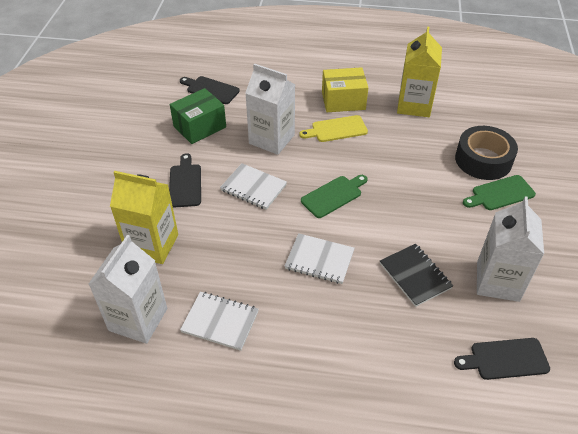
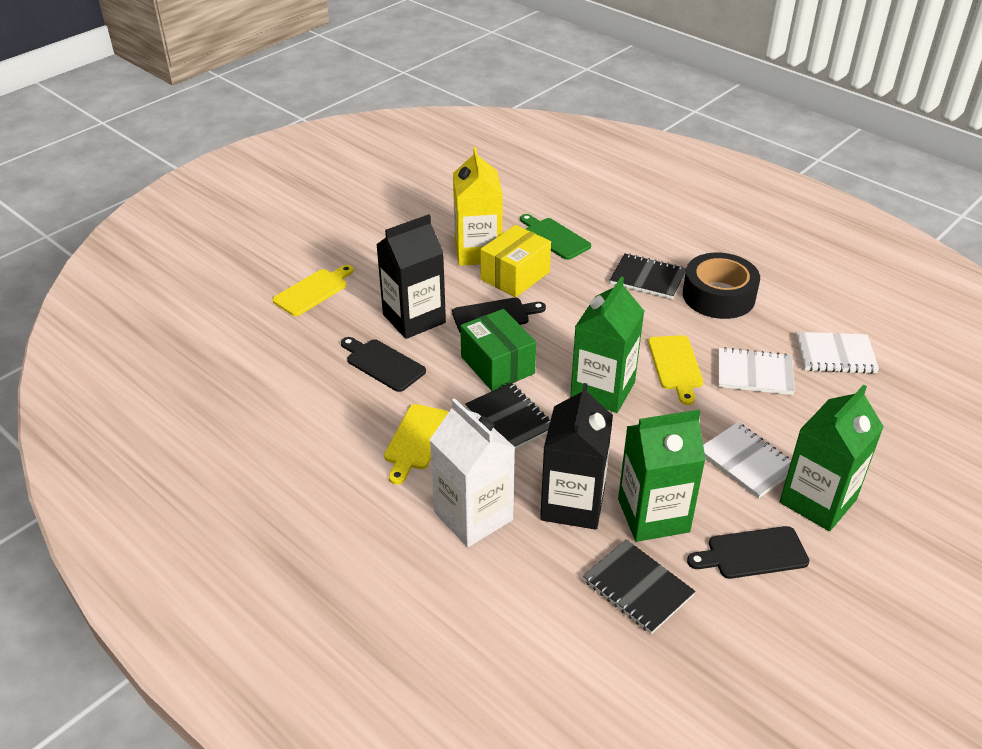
black carton: none = 0 -> [376,214,446,339] [540,383,613,530] = 2
black notebook: [380,244,453,307] = 1 -> [465,383,551,449] [583,539,695,634] [610,253,686,299] = 3
green carton: none = 0 -> [570,277,644,413] [618,410,706,542] [780,385,884,531] = 3
green cutting board: [301,175,368,218] [463,175,536,210] = 2 -> [520,214,591,260] = 1
white carton: [89,235,167,344] [245,63,295,155] [477,196,544,302] = 3 -> [430,398,515,547] = 1
yellow carton: [110,171,178,264] [397,27,442,117] = 2 -> [453,147,503,266] = 1
yellow cutting board: [299,115,368,142] = 1 -> [273,265,354,316] [384,404,449,484] [648,335,703,405] = 3

